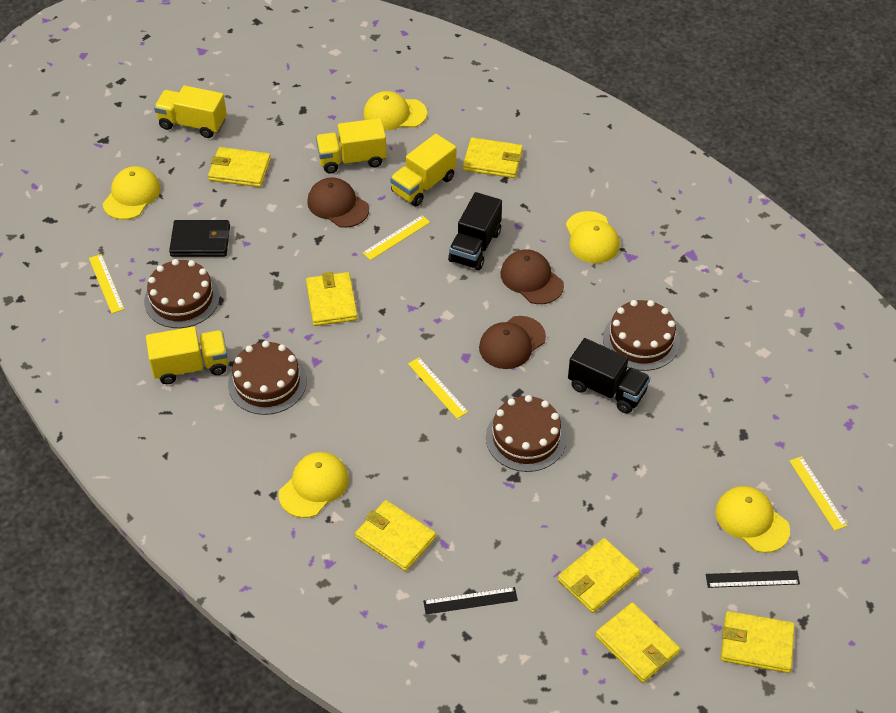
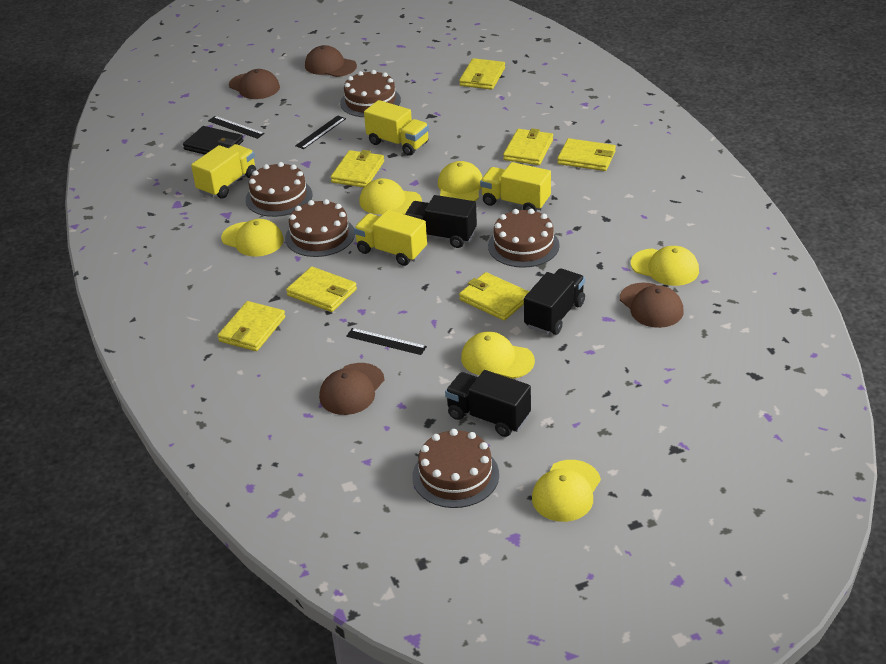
black ruler: [423,587,518,614] [706,571,800,588] = 2 -> [208,116,265,139] [295,116,346,149] [346,328,427,355] = 3
black truck: [448,192,502,270] [568,338,651,413] = 2 -> [405,195,477,248] [445,370,531,437] [524,269,585,335] = 3
brown cake: [144,259,220,328] [228,341,307,415] [486,395,567,472] [603,300,680,371] = 4 -> [246,162,312,217] [285,199,355,257] [340,70,401,117] [412,429,499,508] [488,209,560,268] = 5
brown cap: [307,177,369,228] [479,316,546,369] [500,249,564,304] = 3 -> [229,69,280,99] [305,45,357,77] [319,363,384,415] [620,283,684,328] = 4
yellow cap: [103,166,161,220] [279,452,349,518] [363,91,427,130] [566,211,620,263] [715,486,790,553] = 5 -> [221,219,284,257] [359,178,422,214] [438,161,483,201] [461,331,535,379] [532,460,601,522] [631,246,699,286] = 6
yellow ruler: [89,254,124,313] [362,215,430,260] [408,357,468,419] [789,456,847,531] = 4 -> none = 0

